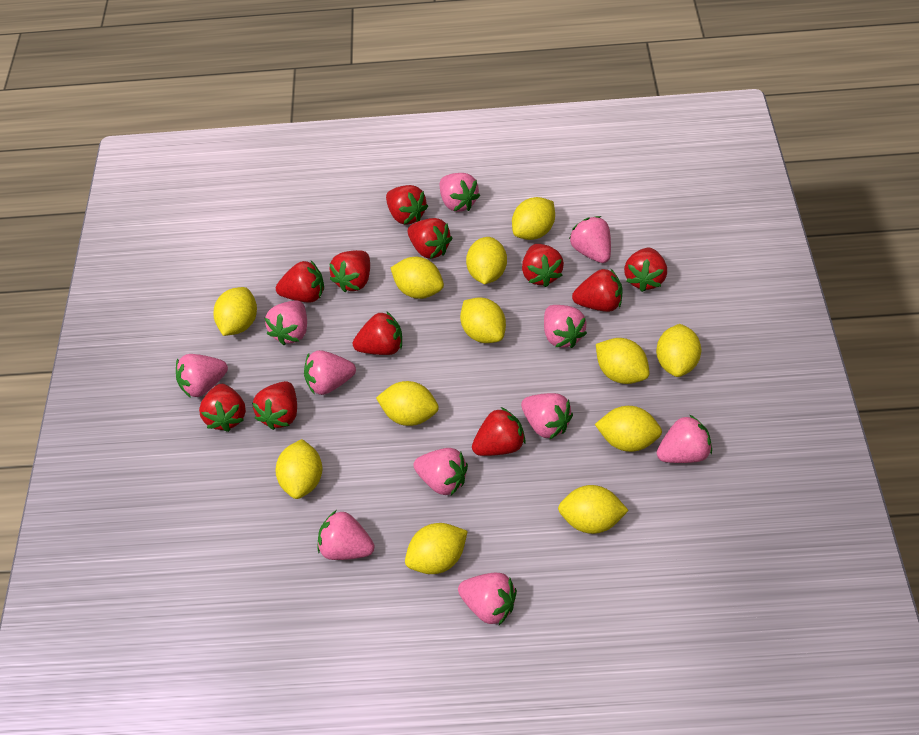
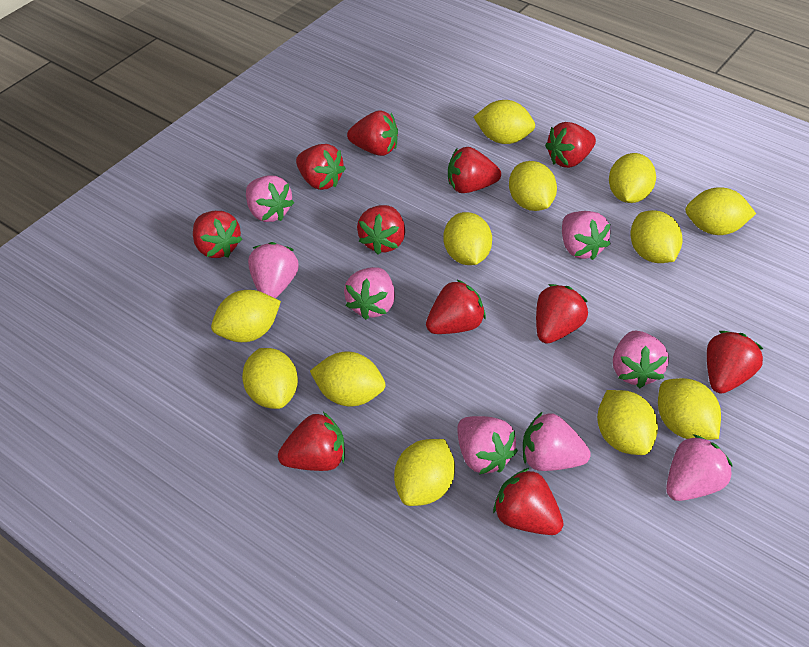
pink strawberry: [176,354,228,398] [265,301,307,345] [304,350,356,395] [318,510,375,560] [413,448,468,495] [440,173,480,212] [458,573,517,625] [521,393,573,440] [544,305,587,348] [569,216,611,263] [657,414,712,463] = 11 -> [246,176,294,222] [248,242,299,298] [344,267,395,320] [458,416,518,475] [523,411,591,471] [562,211,611,260] [613,331,669,388] [666,434,732,501] = 8

